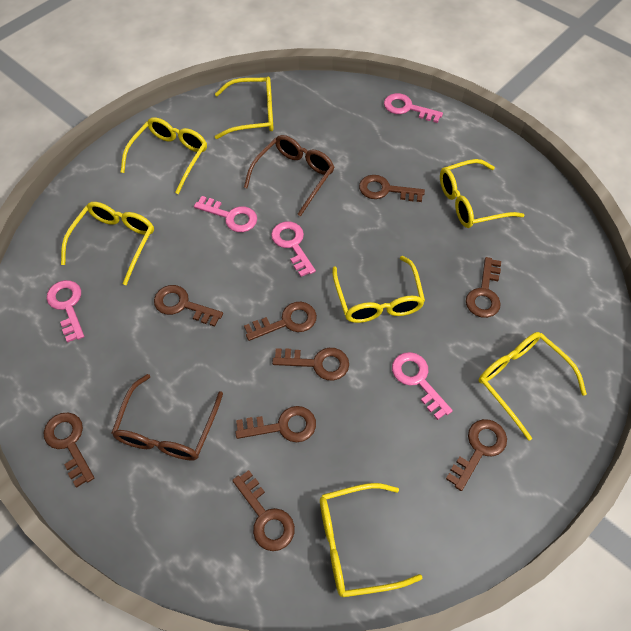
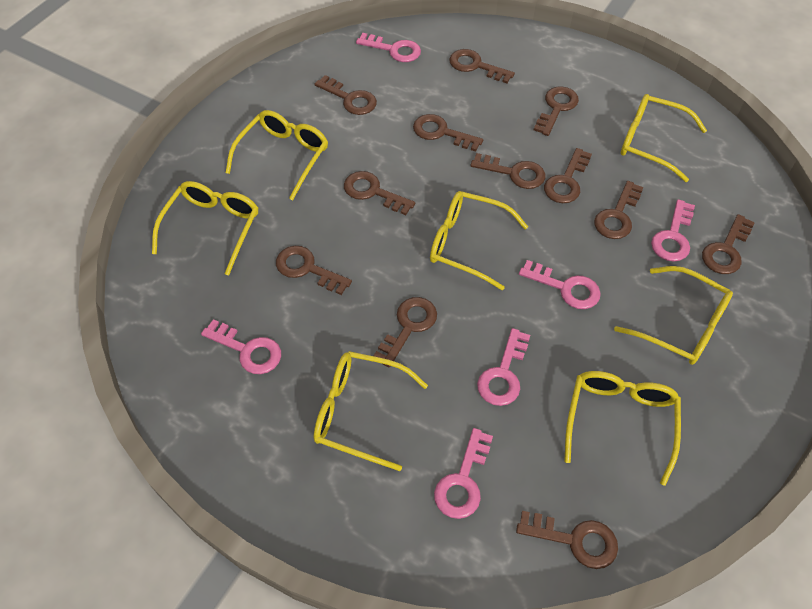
brown glasses: [112,374,223,461] [244,135,334,216] = 2 -> none = 0
brown key: [44,412,94,488] [154,285,223,327] [232,470,295,551] [235,406,316,442] [244,302,317,341] [272,348,349,381] [359,175,425,202] [446,419,507,491] [466,257,501,318] = 9 -> [276,246,352,295] [315,75,377,115] [344,171,415,215] [374,297,437,367] [413,114,483,152] [449,49,515,83] [470,153,545,189] [516,511,618,569] [534,86,579,136] [544,148,592,203] [594,181,644,239] [702,214,755,274] = 12
pink key: [47,280,84,342] [194,196,257,232] [271,222,316,277] [384,93,443,123] [392,352,453,420] = 5 -> [201,319,281,374] [356,33,421,62] [434,428,493,519] [477,328,530,406] [519,260,601,309] [651,199,695,262] = 6

